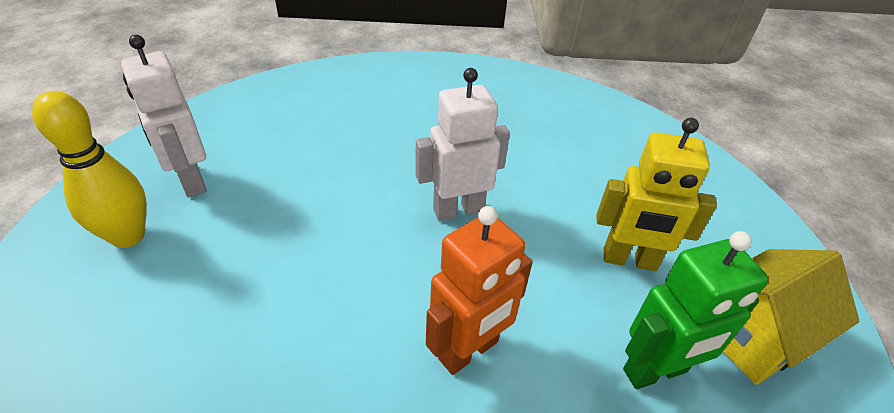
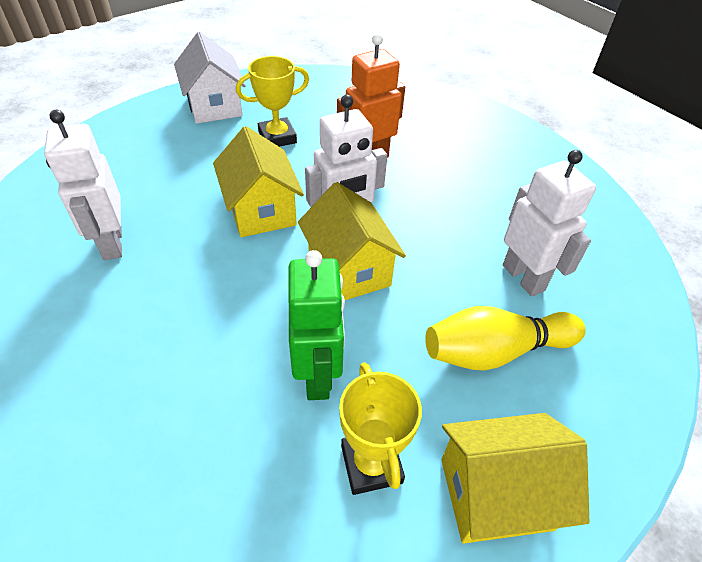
white house: none = 0 -> [174,32,246,124] = 1
white robot: [121,35,207,198] [415,68,510,221] = 2 -> [44,110,122,260] [305,95,387,207] [503,150,596,297] = 3
yellow house: [723,249,859,385] = 1 -> [213,126,304,237] [298,182,406,300] [441,413,589,543] = 3
yellow robot: [597,118,717,271] = 1 -> none = 0
yellow trophy: none = 0 -> [236,56,309,147] [339,362,422,495] = 2

